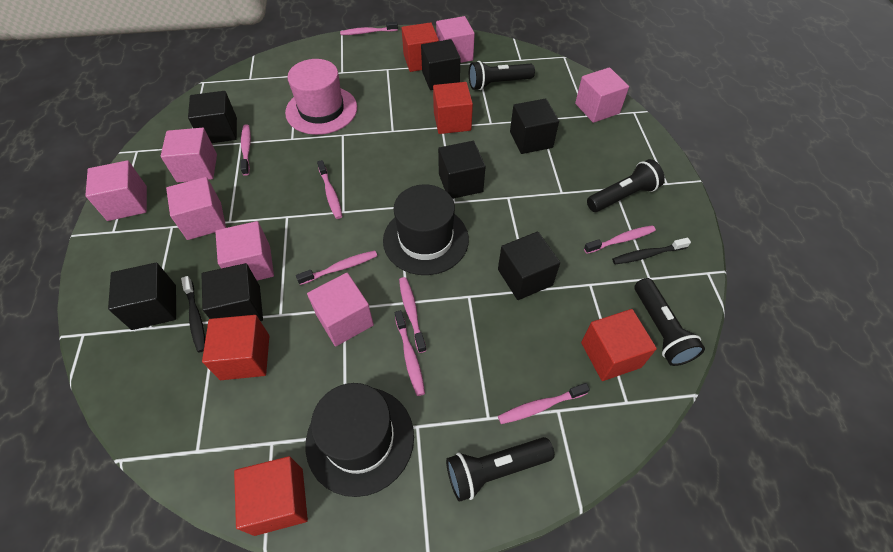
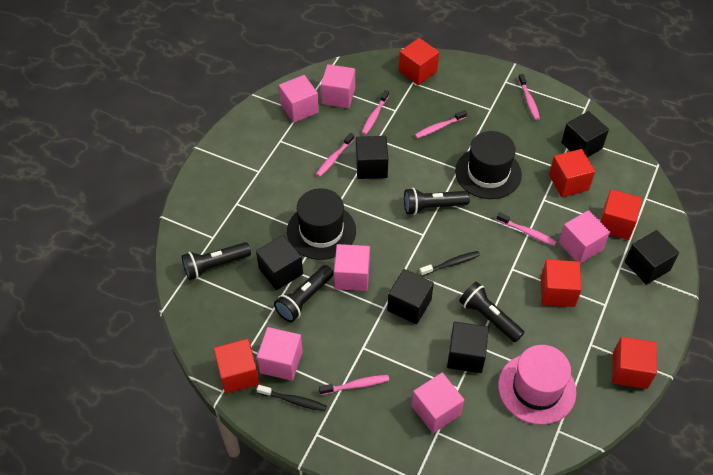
black cube: [108,262,176,330] [188,91,237,143] [201,263,263,321] [421,39,460,90] [438,141,486,199] [498,232,560,300] [510,99,559,154] = 7 -> [256,235,303,290] [356,136,388,179] [387,269,434,325] [447,322,489,373] [561,111,609,157] [625,230,679,285] = 6
pink cube: [85,160,147,221] [161,128,217,182] [166,177,226,240] [215,221,274,280] [307,273,374,347] [436,16,475,63] [575,67,629,123] = 7 -> [257,327,303,381] [279,75,319,123] [321,64,355,108] [334,244,370,291] [412,373,464,433] [559,210,610,264] = 6
pink toothbrush: [240,124,251,176] [296,250,377,285] [317,160,342,219] [340,22,398,35] [395,310,425,396] [399,277,426,353] [498,383,590,424] [584,225,656,254] = 8 -> [316,133,354,177] [319,375,389,395] [362,90,389,135] [415,110,467,138] [497,212,556,246] [518,74,540,120] = 6
red cube: [202,315,269,380] [234,456,308,536] [402,22,439,72] [433,82,473,134] [581,309,657,381] = 5 -> [214,339,260,394] [399,38,439,85] [541,259,582,307] [549,149,595,197] [600,189,642,240] [612,337,657,389] = 6

